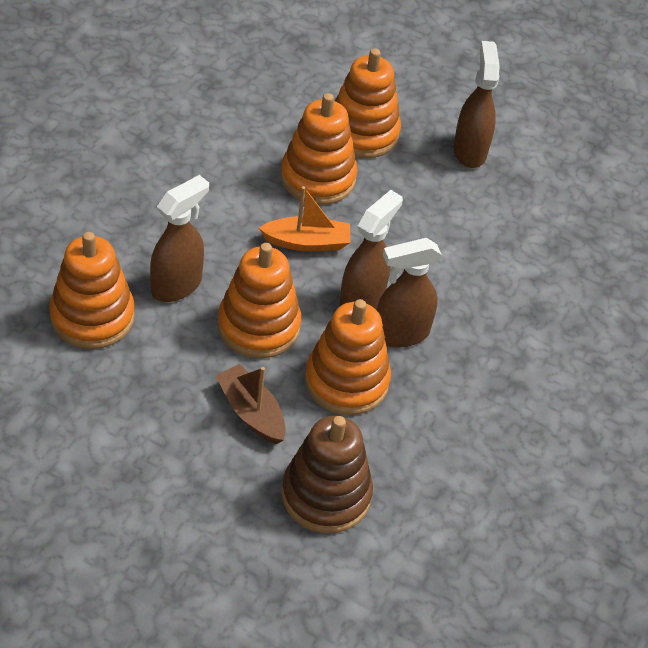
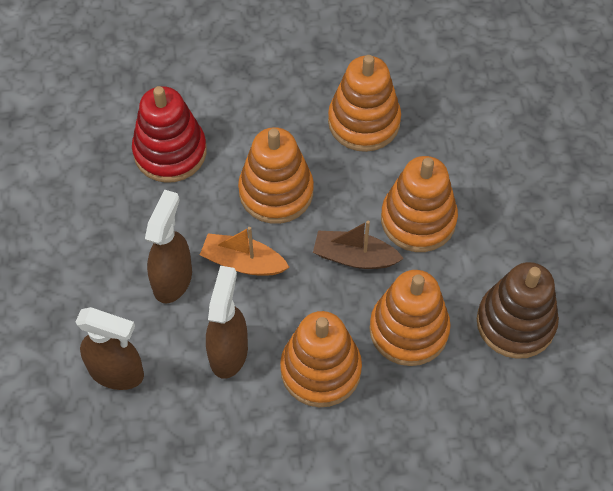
brown spray bottle: [150,175,209,302] [339,190,403,309] [377,238,442,348] [453,41,500,168] = 4 -> [76,307,144,390] [145,189,192,304] [206,266,248,379] = 3
red stacking toy: none = 0 -> [132,86,207,183] = 1

